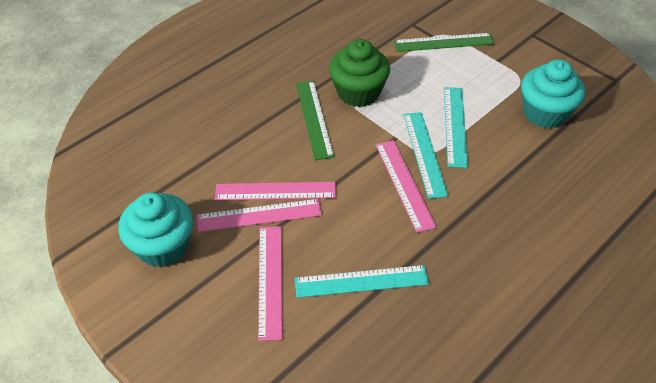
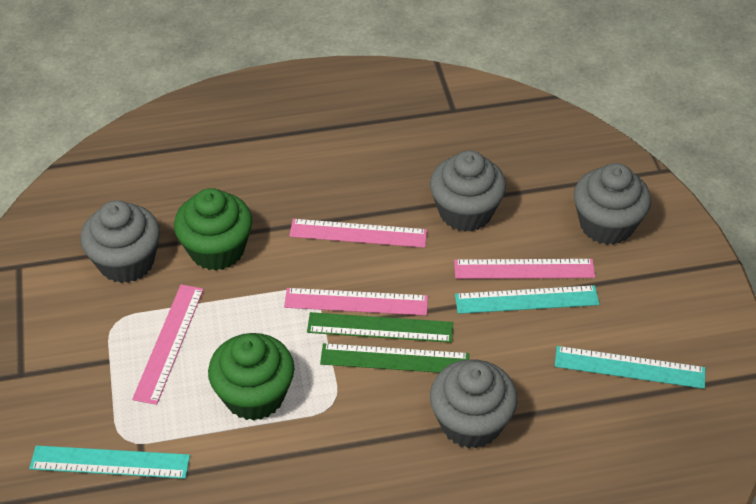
green cupcake: [329,39,390,107] = 1 -> [174,188,252,271] [208,333,294,421] = 2
grey cupcake: none = 0 -> [80,200,160,283] [430,150,506,232] [430,359,518,449] [574,163,651,245] = 4
turquoise cupcake: [119,192,193,267] [521,59,585,129] = 2 -> none = 0

